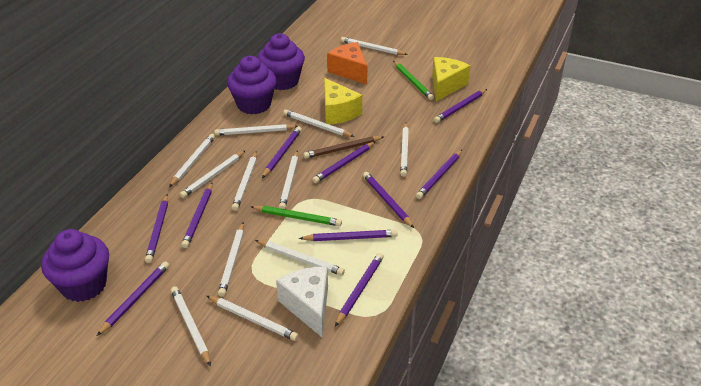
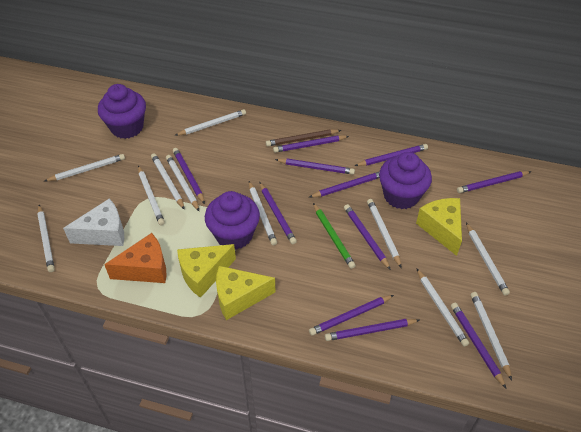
green pencil: [250,206,342,226] [393,61,434,100] = 2 -> [313,203,356,269] = 1
purple pencil: [97,261,169,336] [145,194,168,263] [181,183,212,248] [262,126,302,178] [299,230,397,241] [312,141,376,183] [335,253,384,327] [363,172,414,228] [416,150,462,199] [434,89,487,123] = 10 -> [173,148,205,204] [260,182,297,244] [273,135,349,153] [275,158,355,175] [309,295,394,336] [310,172,379,198] [325,319,419,341] [344,204,391,270] [355,144,428,166] [451,303,506,388] [457,171,532,193] = 11
white pencil: [169,134,215,187] [171,286,211,366] [180,150,246,198] [207,296,299,341] [214,124,298,136] [218,223,244,297] [232,151,257,211] [255,240,345,276] [279,151,298,209] [283,109,355,137] [341,37,408,55] [400,123,409,177] = 12 -> [37,205,55,272] [45,154,125,181] [138,165,165,225] [151,153,185,210] [166,155,199,211] [174,109,246,136] [249,181,277,245] [367,199,402,268] [416,268,469,347] [466,222,510,296] [471,292,512,380] = 11
yellow cheese: [324,78,362,124] [432,57,470,101] = 2 -> [177,244,236,298] [216,266,276,320] [416,198,462,256] = 3

